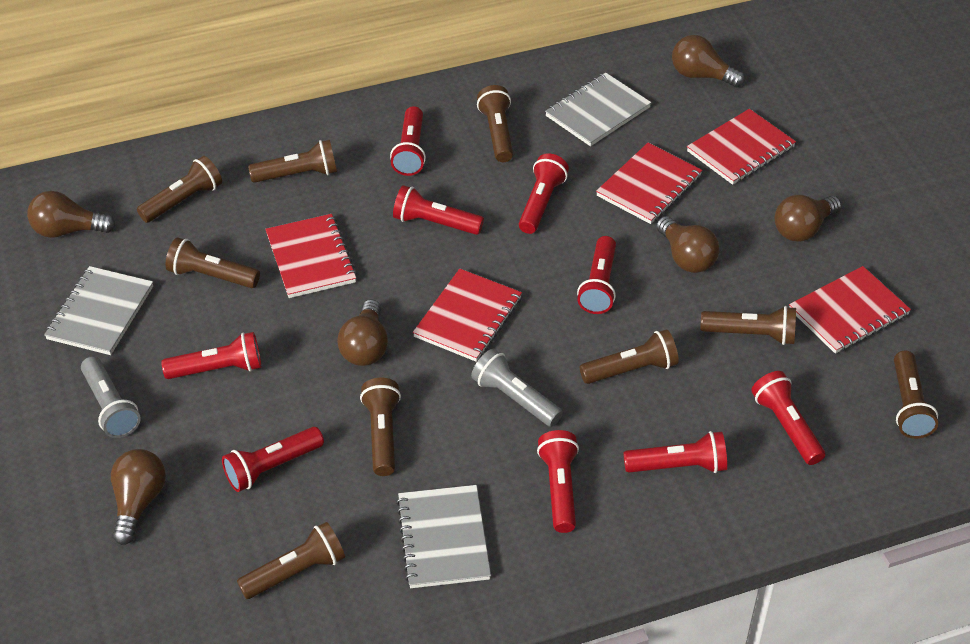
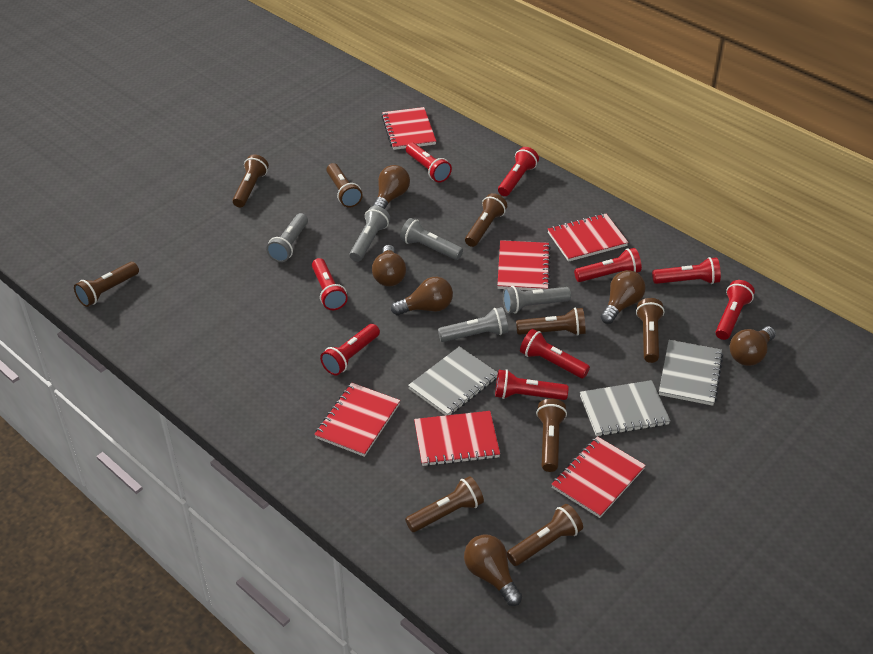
grey flashlight: [81,356,141,438] [471,349,563,427] = 2 -> [266,213,308,262] [350,206,390,262] [400,218,463,260] [438,307,508,342] [503,286,571,314] = 5
red notebook: [265,214,357,298] [413,269,522,362] [596,143,702,224] [687,109,796,185] [789,266,911,354] = 5 -> [314,383,400,457] [381,107,436,150] [414,411,500,466] [497,240,551,291] [548,214,629,262] [551,436,646,518] = 6

